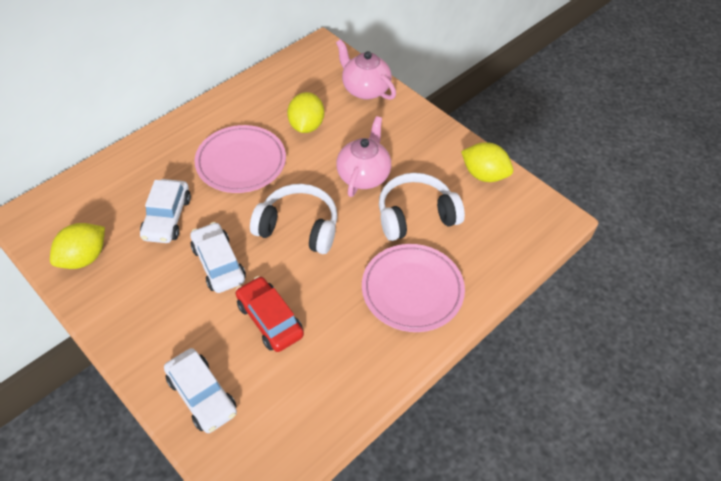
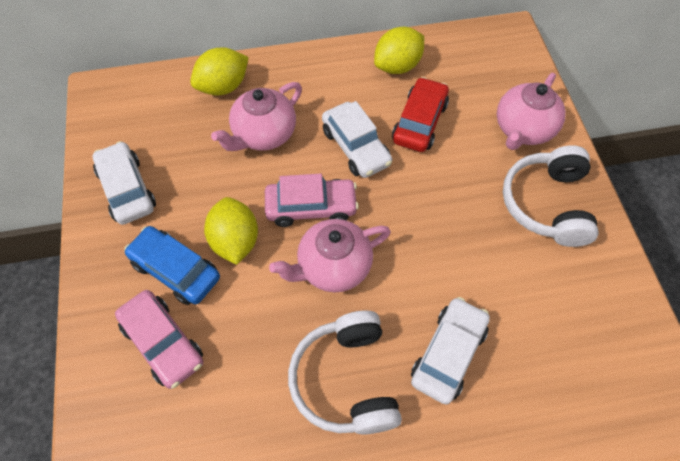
blue car: none = 0 -> [124,226,220,305] = 1
pink car: none = 0 -> [115,290,203,389] [265,174,359,227] = 2
pink plate: [194,125,286,193] [362,244,465,332] = 2 -> none = 0
pink teapot: [336,39,396,100] [336,116,391,197] = 2 -> [211,82,302,151] [269,219,391,293] [497,73,566,150] = 3

